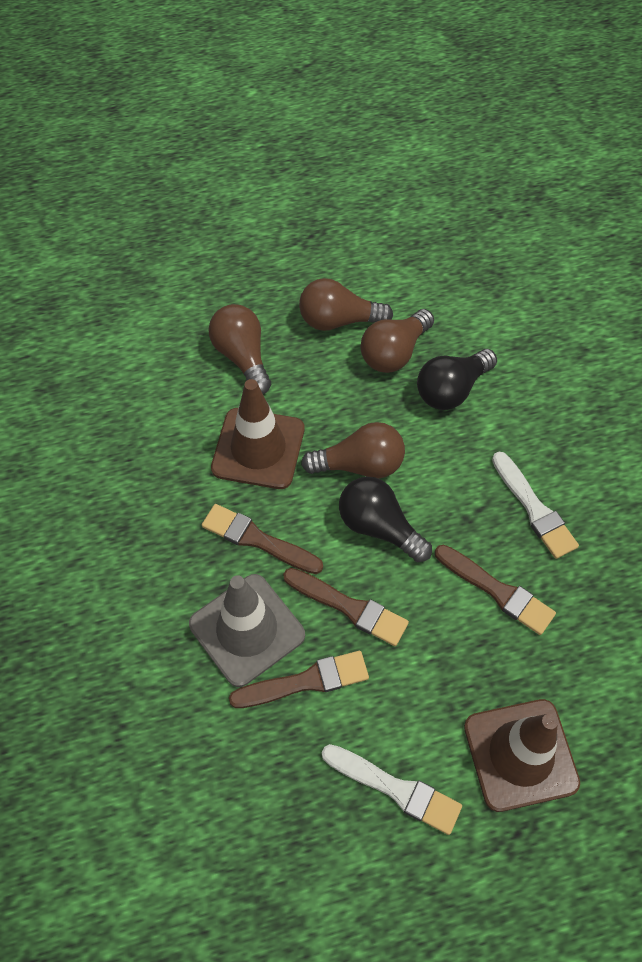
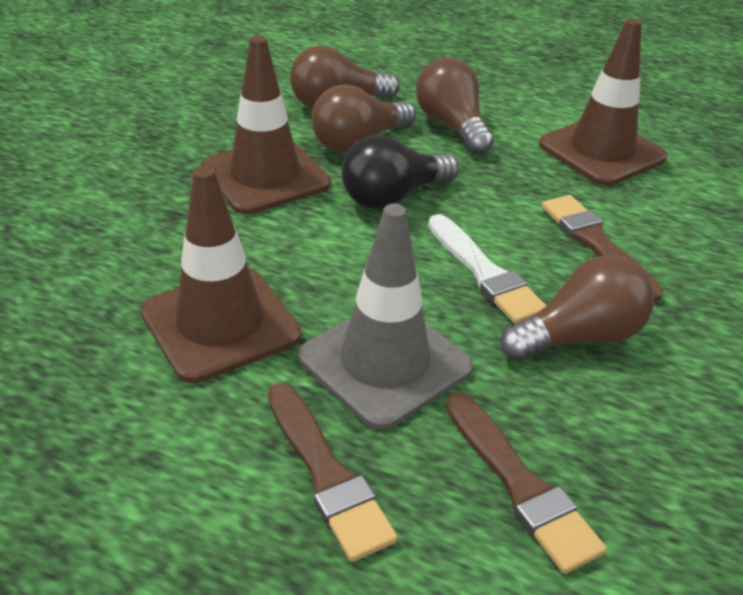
black light bulb: [339,477,432,562] [417,349,497,410] = 2 -> [341,135,459,209] = 1
brown brush: [202,504,323,574] [229,651,369,708] [283,568,409,646] [435,545,556,635] = 4 -> [268,383,398,562] [446,392,607,574] [542,195,664,303] = 3
brown traffic cone: [211,379,304,489] [464,699,580,812] = 2 -> [140,166,301,383] [201,36,331,214] [539,18,668,186] = 3
white brush: [322,744,462,835] [492,451,579,559] = 2 -> [428,214,547,324] = 1

